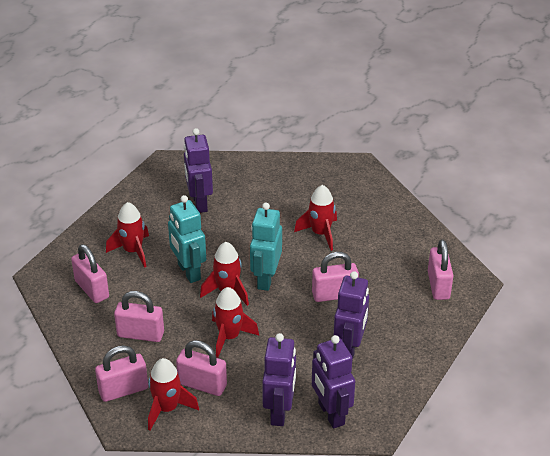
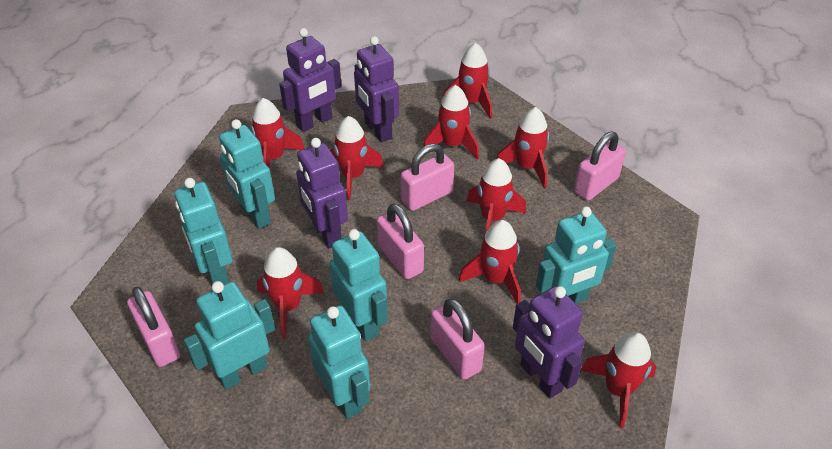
pink padlock: [71,244,109,303] [95,345,148,402] [114,291,164,342] [176,340,227,396] [312,252,359,302] [428,239,453,300] = 6 -> [127,287,180,367] [377,203,424,279] [401,143,454,211] [430,298,485,380] [574,132,626,201] = 5
red rocket: [106,202,149,268] [148,358,199,431] [200,242,249,306] [212,287,259,358] [294,185,337,251] = 5 -> [251,98,305,168] [257,247,324,339] [330,116,384,200] [423,85,479,160] [443,43,492,119] [459,220,521,304] [467,158,526,233] [496,107,549,188] [581,332,656,428] = 9
turquoise robot: [168,195,206,283] [250,203,282,291] = 2 -> [174,178,233,285] [184,281,275,390] [219,119,275,229] [308,305,370,419] [329,229,388,341] [536,206,617,304] = 6

